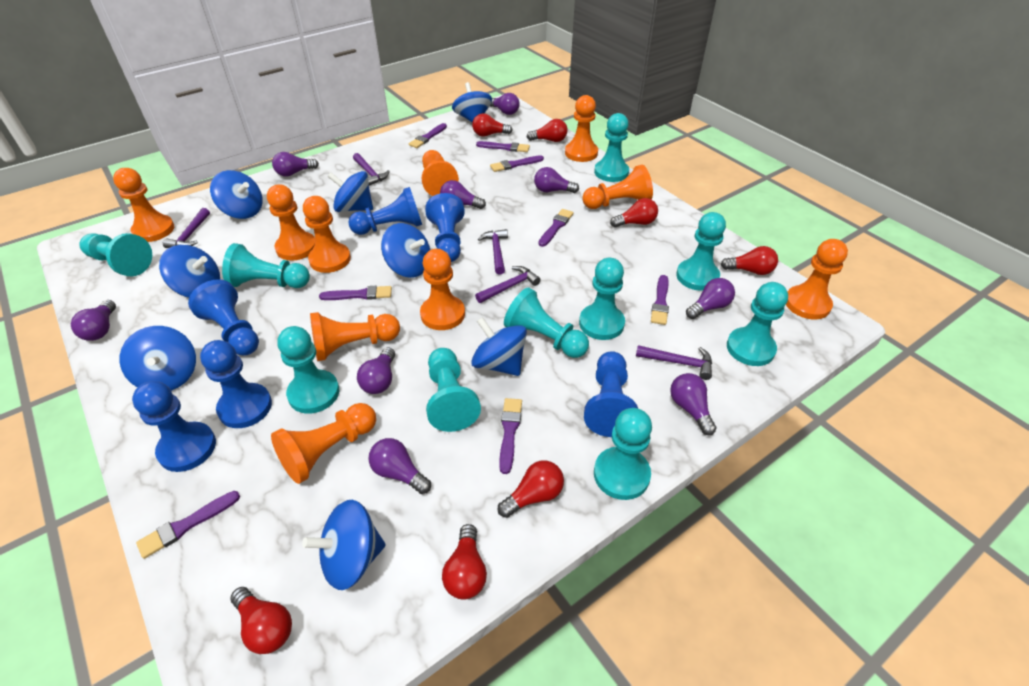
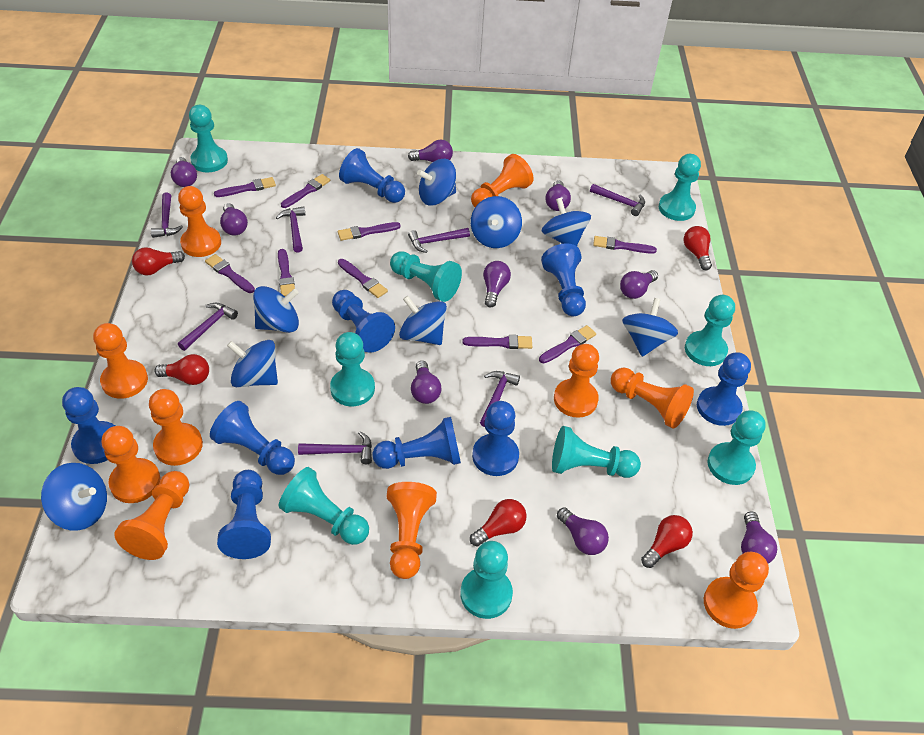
blue pawn: [132,381,216,472] [188,279,259,356] [200,340,272,428] [348,187,422,235] [425,193,465,262] [584,351,638,437] = 6 -> [62,387,115,464] [210,401,295,475] [217,470,271,559] [332,290,395,353] [339,148,405,203] [373,417,461,469] [472,401,519,476] [541,243,586,316] [697,352,751,426] = 9
purple brush: [136,491,240,559] [319,286,392,300] [409,123,447,148] [476,141,530,152] [490,155,544,172] [499,398,522,474] [538,209,574,247] [651,275,669,325] = 8 -> [205,254,255,293] [214,177,276,197] [278,249,295,296] [281,174,331,208] [338,222,401,241] [338,259,388,298] [462,335,532,349] [539,325,596,363] [593,236,657,254] = 9
purple hammer: [163,208,210,248] [353,153,390,186] [475,266,541,303] [478,229,508,275] [636,345,712,380] = 5 -> [151,192,183,238] [178,303,238,351] [276,206,305,253] [298,431,372,464] [408,228,470,253] [480,371,520,427] [590,184,645,216] = 7
red light bulb: [230,587,292,654] [442,524,487,600] [472,113,512,137] [498,460,564,518] [527,119,568,142] [610,198,658,227] [721,246,778,275] = 7 -> [132,247,185,275] [154,354,209,385] [470,499,527,546] [641,515,693,568] [684,226,712,270] = 5
turquoise pawn: [79,233,152,276] [222,243,310,288] [277,326,339,414] [426,348,481,432] [504,288,589,358] [579,258,625,340] [594,113,629,182] [594,408,652,500] [676,212,726,291] [727,282,788,366] = 10 -> [189,105,228,172] [279,467,369,545] [330,332,375,406] [390,251,462,302] [460,541,513,619] [552,426,641,478] [659,154,701,221] [685,295,735,366] [707,411,766,485] = 9

